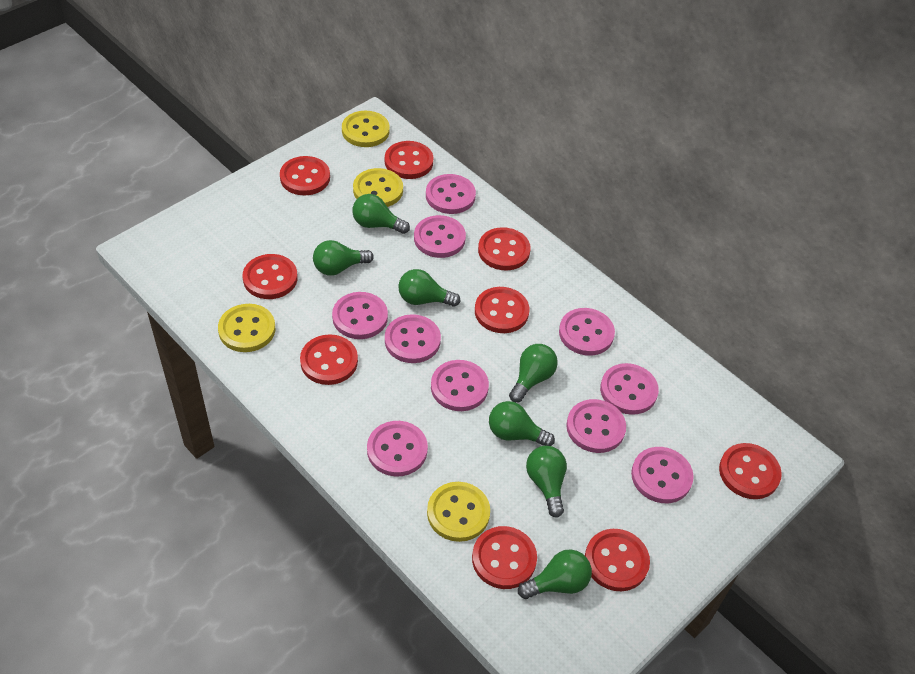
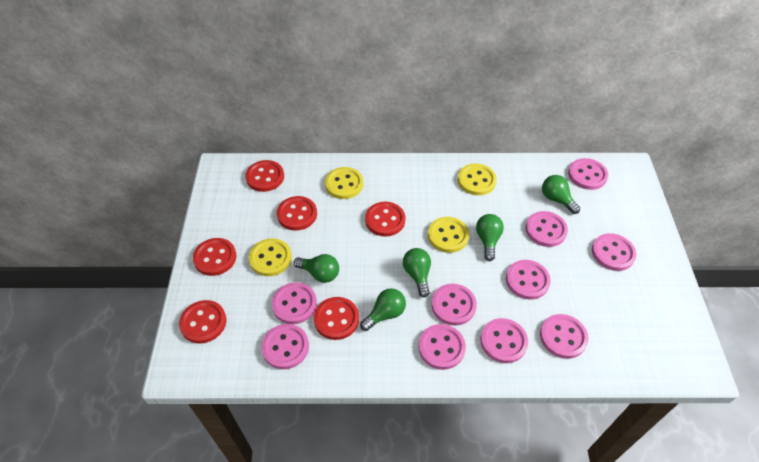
green light bulb: [313,240,374,275] [352,194,410,234] [398,269,461,307] [489,401,555,446] [509,344,558,403] [518,549,592,599] [526,446,567,518] = 7 -> [294,254,339,283] [360,288,406,331] [403,248,431,298] [476,214,504,261] [542,175,580,214] = 5
red button: [242,254,298,299] [280,156,330,195] [300,334,358,385] [385,141,433,179] [472,526,537,589] [475,287,529,333] [478,227,531,271] [585,529,650,591] [719,443,782,499] = 9 -> [179,300,226,343] [193,238,237,276] [245,160,284,192] [277,196,317,231] [314,297,359,340] [365,202,405,236] = 6

